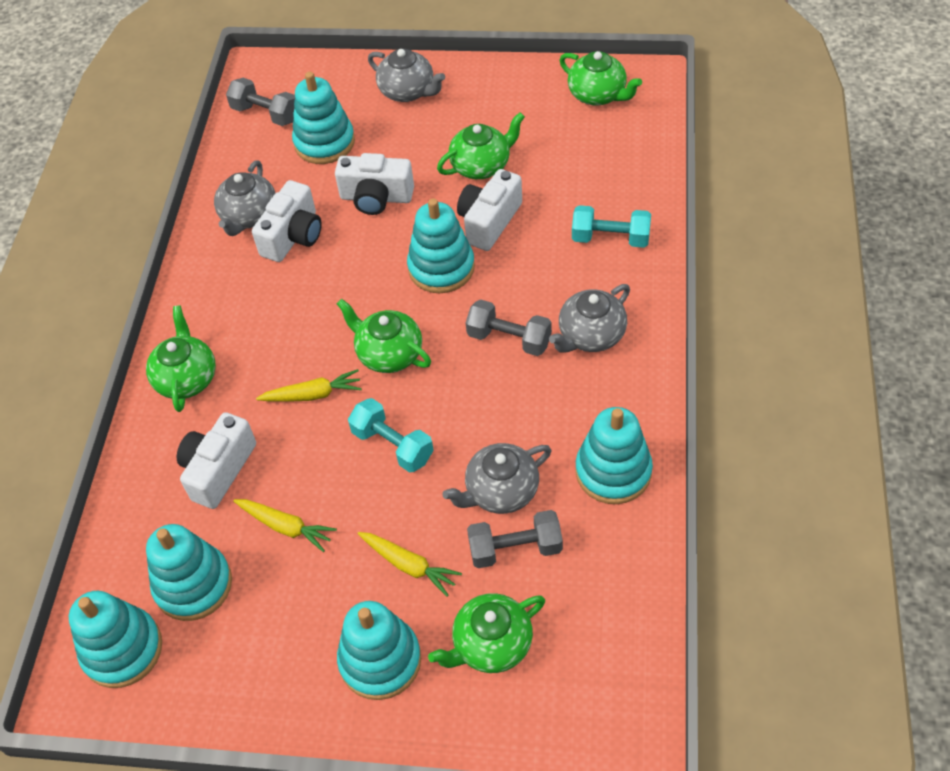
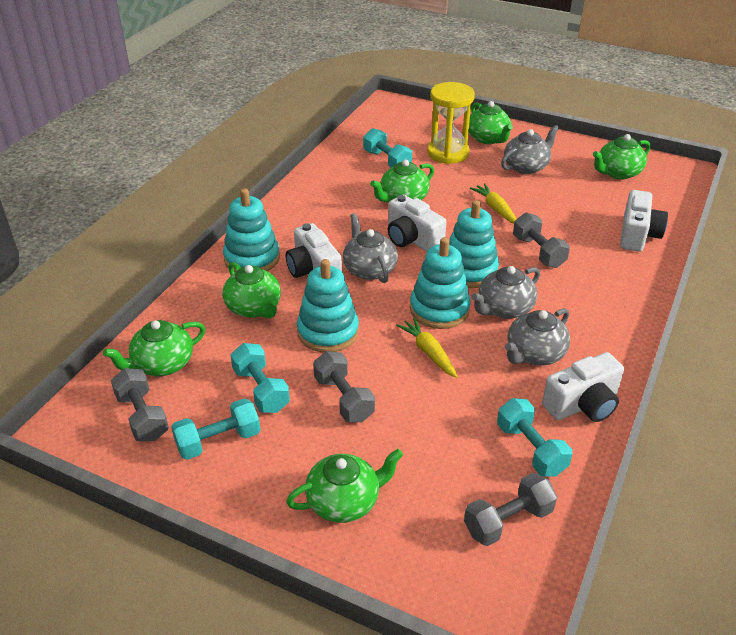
green teapot: [146,306,216,412] [337,299,431,373] [428,593,545,673] [437,112,525,179] [559,51,642,106] = 5 -> [103,320,206,376] [222,262,281,318] [286,449,403,523] [370,159,434,203] [469,101,513,144] [593,134,651,179] = 6
grey dumbbell: [226,78,295,126] [466,299,552,356] [467,510,563,568] = 3 -> [111,368,169,441] [313,351,375,422] [464,473,557,546] [513,212,570,268] = 4
turquoise dumbbell: [348,398,434,472] [572,205,651,248] = 2 -> [171,398,260,460] [230,343,290,413] [363,128,412,168] [497,398,572,477] = 4
turquoise stacking toy: [69,591,162,688] [146,524,232,621] [292,72,355,164] [337,601,421,700] [407,198,475,293] [575,407,653,504] = 6 -> [223,188,280,272] [297,259,359,352] [410,237,471,329] [449,200,499,288] = 4
yellow carrot: [233,499,337,552] [256,369,362,402] [358,532,462,597] = 3 -> [396,317,458,378] [470,183,516,224] = 2
yellow hourglass: none = 0 -> [427,82,475,164] = 1

